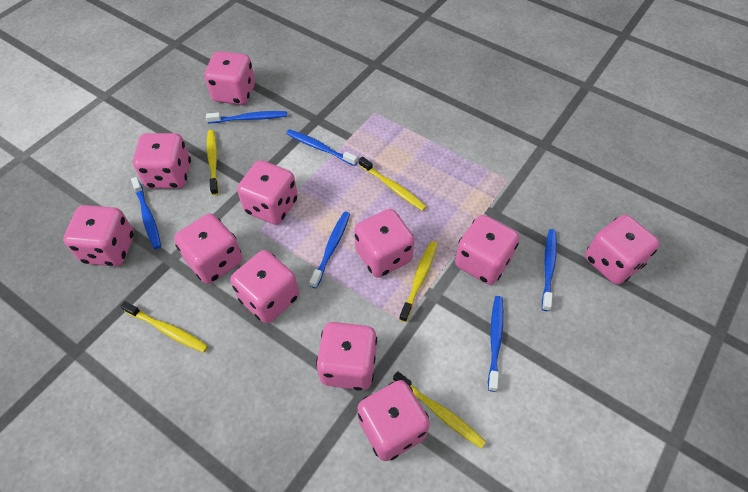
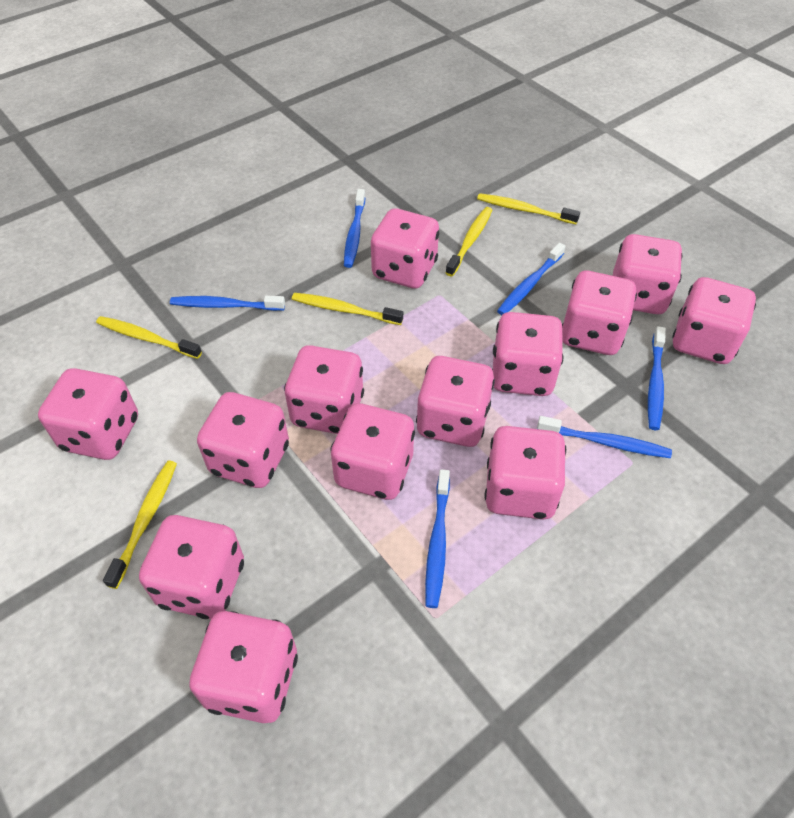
pink dice: [63,205,134,266] [133,133,191,189] [174,213,242,284] [204,51,255,105] [231,250,299,323] [237,160,298,225] [316,322,377,391] [354,209,415,278] [358,380,430,461] [455,215,519,285] [585,214,660,285] = 11 -> [38,368,138,460] [139,515,244,619] [189,611,298,723] [197,392,289,488] [284,345,364,434] [330,403,415,500] [371,208,439,289] [416,356,495,447] [485,426,566,520] [492,312,564,396] [562,271,637,355] [613,234,683,314] [672,277,756,364] = 13

